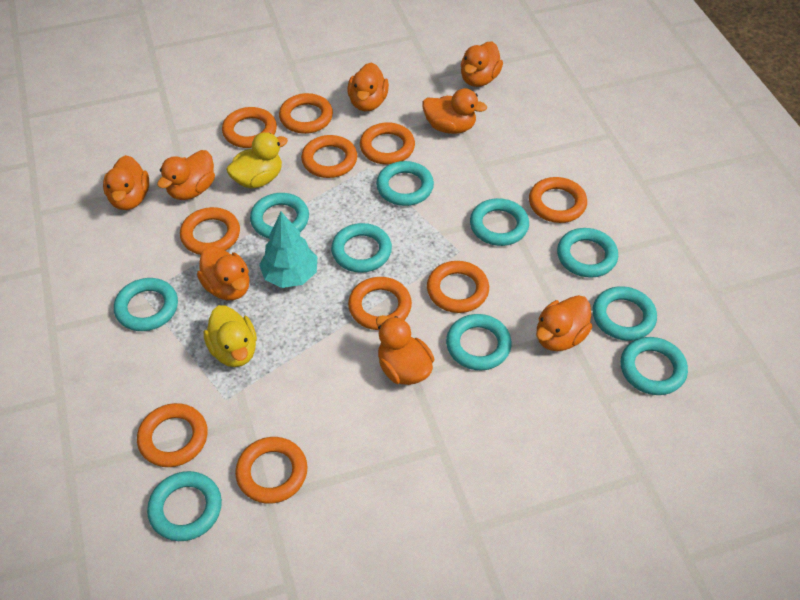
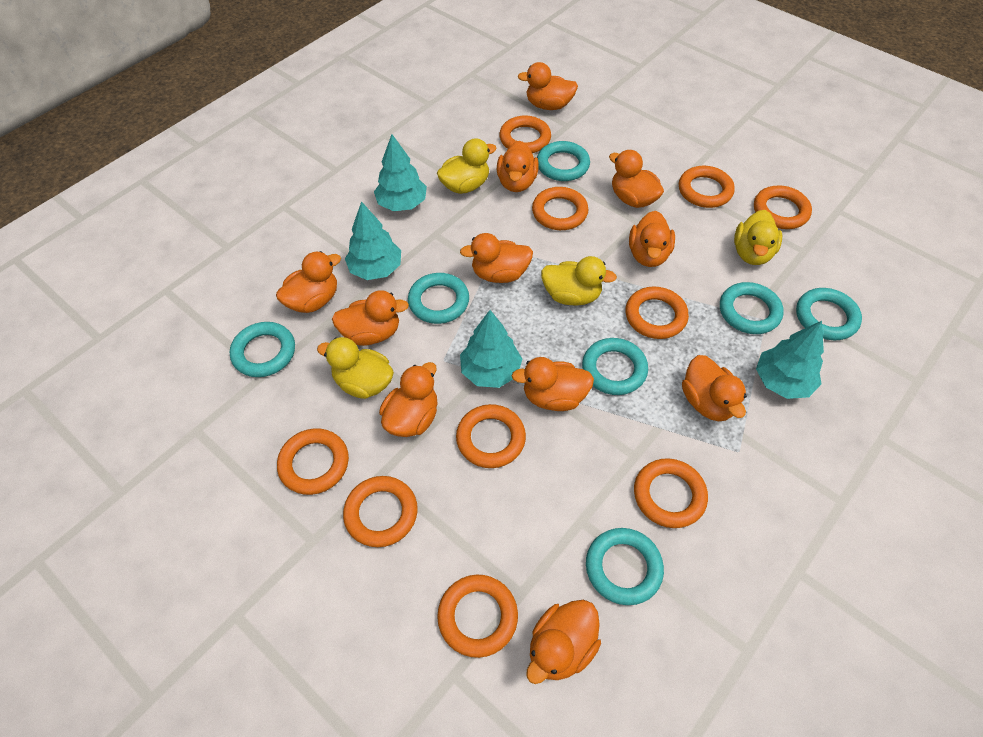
orange duck: [103,155,149,210] [157,150,215,200] [197,246,250,300] [347,62,389,112] [376,315,434,385] [423,88,487,134] [461,41,503,87] [536,295,592,351] = 8 -> [276,251,341,313] [332,290,409,346] [379,362,437,437] [460,233,533,283] [497,141,539,192] [512,357,594,411] [518,62,578,110] [526,600,601,684] [609,150,664,208] [629,211,675,267] [682,355,747,421] = 11
turquoise ring: [114,278,178,331] [147,471,222,541] [250,193,309,239] [331,223,392,273] [376,161,434,206] [446,314,512,370] [470,198,529,246] [557,228,618,278] [593,286,657,341] [621,337,688,395] = 10 -> [230,322,295,377] [408,273,469,324] [537,141,590,181] [582,338,648,395] [586,528,664,605] [720,282,784,334] [796,288,862,340] = 7
turquoise tree: [259,212,317,288] = 1 -> [345,201,401,280] [374,134,427,211] [460,310,522,388] [756,321,824,399] = 4
yellow duck: [203,305,257,367] [226,132,288,188] = 2 -> [317,337,394,399] [437,138,497,194] [541,256,617,306] [734,210,782,265] = 4

